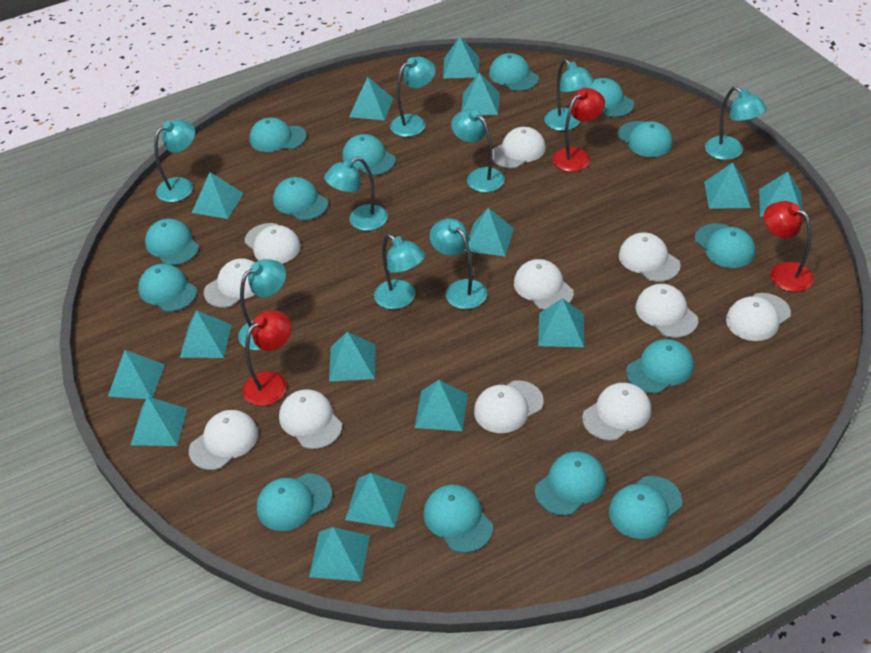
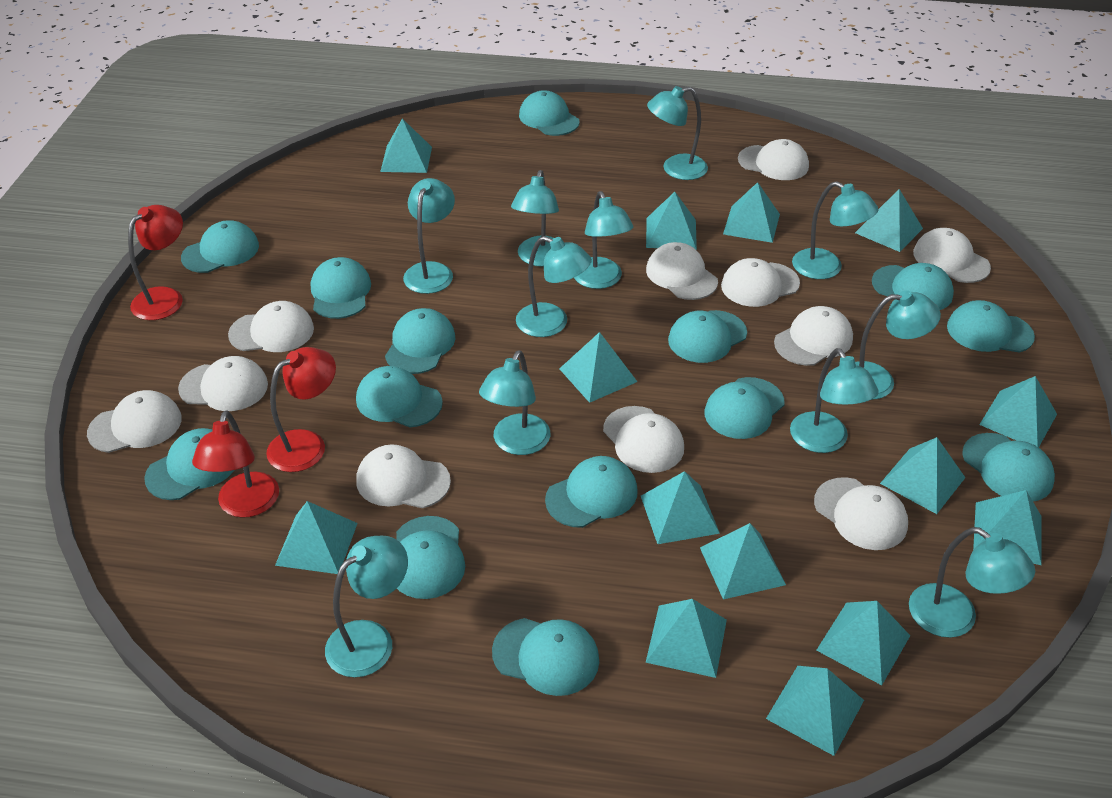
turquoise lamp: [154,120,195,202] [238,259,286,350] [324,157,388,231] [374,234,425,309] [390,57,436,137] [430,218,487,309] [451,109,505,192] [544,59,594,131] [705,86,767,160] = 9 -> [325,536,408,677] [403,178,455,294] [479,350,550,455] [511,170,559,267] [516,236,592,337] [574,191,633,289] [647,86,708,180] [790,348,879,453] [792,181,879,279] [855,290,941,400] [909,527,1035,638] = 11
turquoise pyramid: [108,350,165,399] [131,396,187,446] [180,310,232,358] [192,172,244,219] [309,527,370,581] [329,332,376,382] [345,473,406,528] [349,77,393,120] [415,380,468,431] [443,37,479,78] [461,73,500,115] [464,208,514,256] [538,298,584,347] [704,163,751,209] [759,172,802,217] = 15 -> [275,501,358,574] [380,118,432,173] [559,332,637,403] [641,471,720,544] [646,192,697,250] [646,599,727,678] [700,523,786,599] [723,182,780,243] [766,666,864,756] [816,601,911,685] [855,189,923,252] [880,437,965,514] [973,490,1042,565] [979,376,1057,448] = 14

